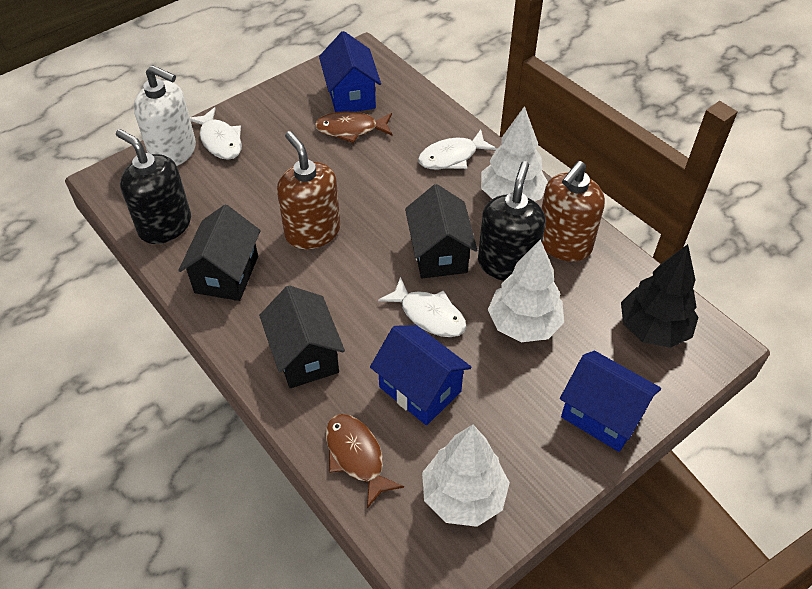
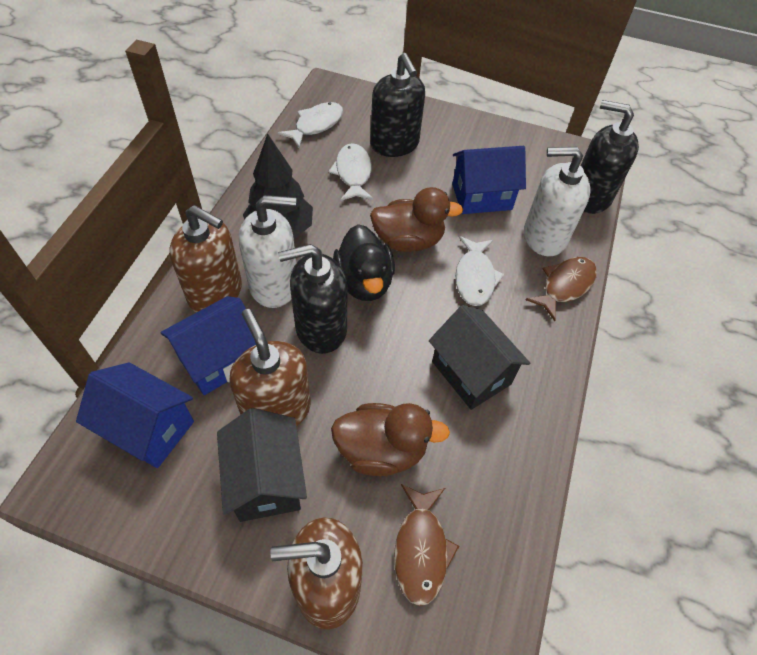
black duck: none = 0 -> [333,224,395,301] = 1
black house: [178,205,261,301] [259,285,345,388] [405,184,477,278] = 3 -> [217,408,307,522] [429,305,530,410] = 2
black soap dispenser: [116,129,191,244] [478,161,546,281] = 2 -> [278,244,347,354] [370,53,425,157] [581,100,639,214] = 3
brown duck: none = 0 -> [331,403,450,476] [370,187,463,252] = 2
brown soap dispenser: [277,131,341,249] [541,161,605,261] = 2 -> [169,205,242,313] [229,309,311,427] [270,517,363,630] = 3
white soap dispenser: [134,65,196,166] = 1 -> [239,195,296,308] [524,147,591,256] = 2
white tree: [422,424,510,527] [481,106,548,201] [488,239,564,342] = 3 -> none = 0

